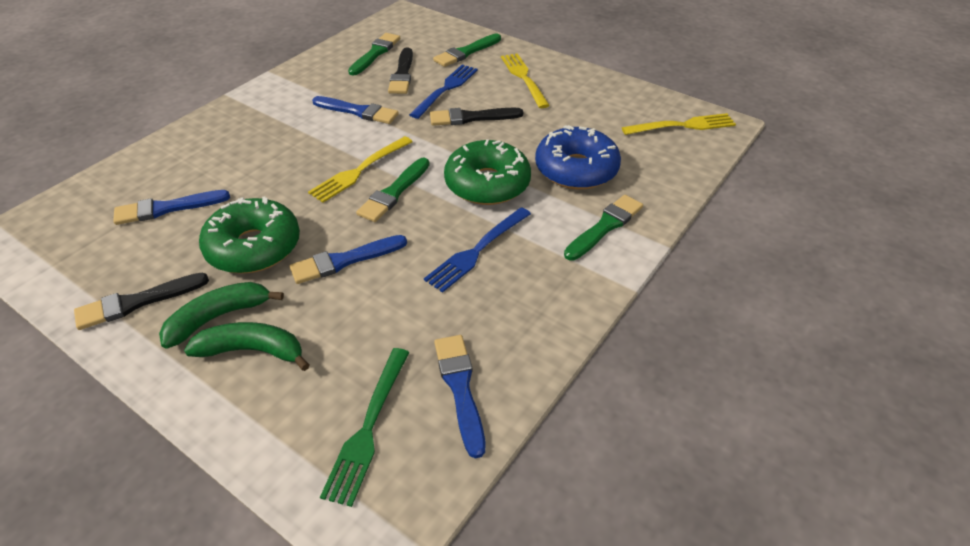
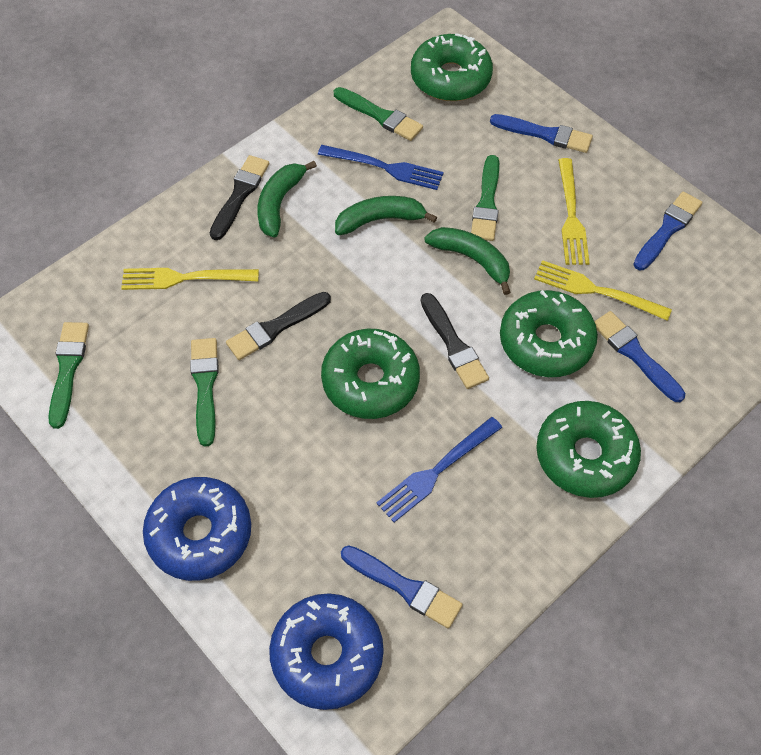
blue donut: [535,125,621,189] = 1 -> [143,477,251,581] [269,593,384,710] = 2
green banana: [159,282,284,349] [184,322,309,371] = 2 -> [257,161,317,238] [335,196,437,235] [424,227,510,295] = 3
green donut: [199,196,300,274] [444,139,531,205] = 2 -> [321,329,420,419] [411,33,493,101] [500,290,598,377] [536,401,641,498] = 4
green fork: [320,348,409,507] = 1 -> none = 0

